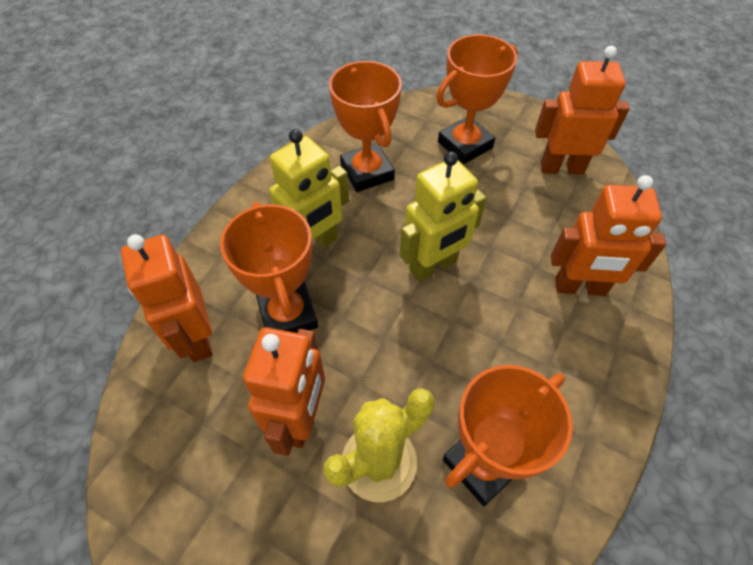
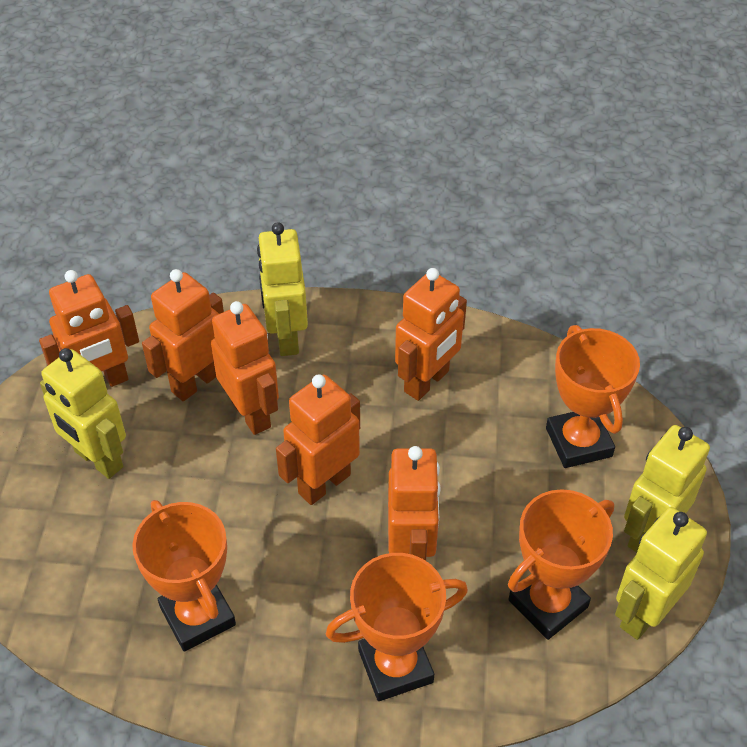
orange robot: [121,234,212,362] [243,327,325,456] [535,46,630,174] [551,175,666,296] = 4 -> [39,270,139,387] [142,269,224,401] [211,301,279,435] [276,374,360,505] [388,446,441,561] [395,268,467,401] = 6
yellow cactus: [323,388,434,502] = 1 -> none = 0
yellow robot: [269,129,349,255] [400,151,487,282] = 2 -> [40,348,126,479] [257,222,308,356] [615,507,707,640] [624,425,710,553] = 4

